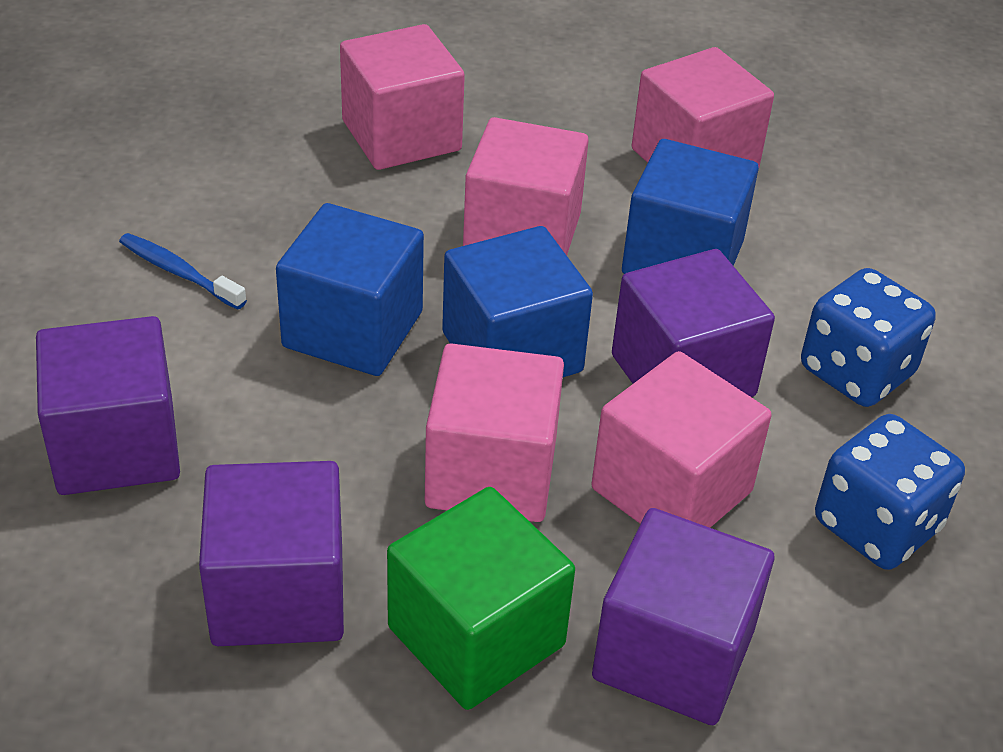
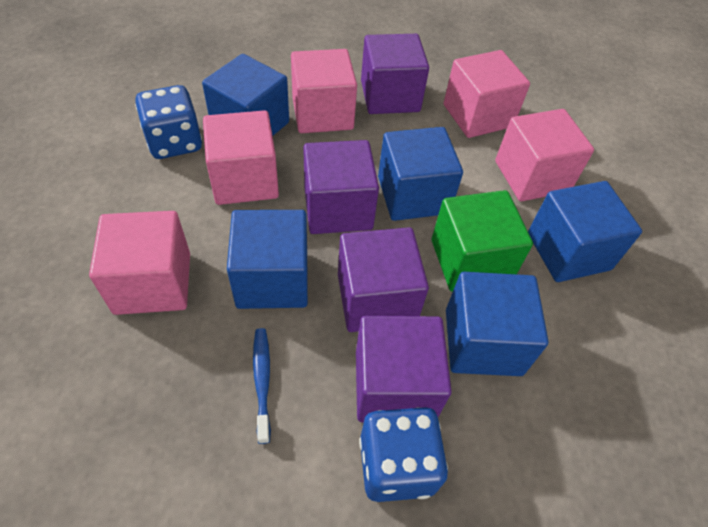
blue cube: [276,203,424,376] [442,226,593,377] [622,139,759,274] = 3 -> [202,54,289,136] [227,210,308,309] [378,127,463,221] [446,272,549,376] [528,181,642,282] = 5

